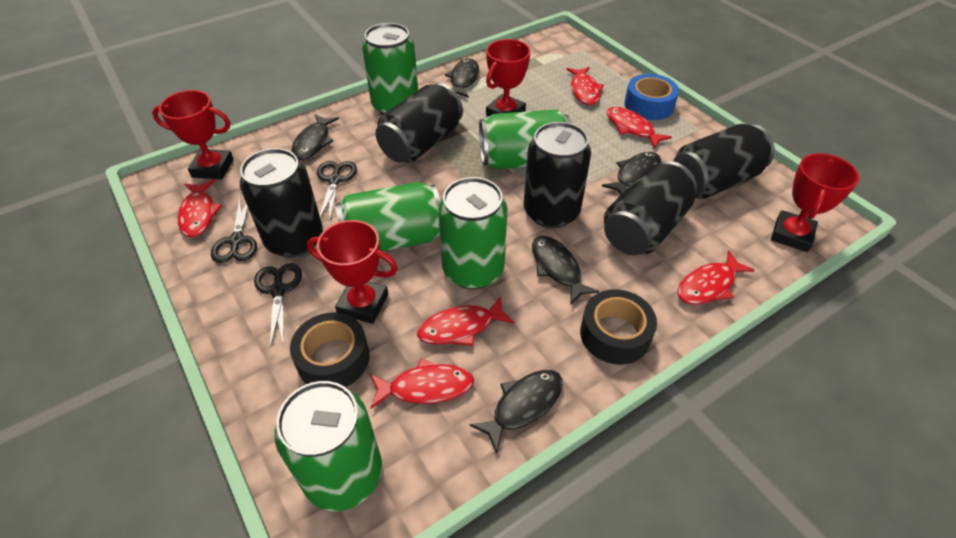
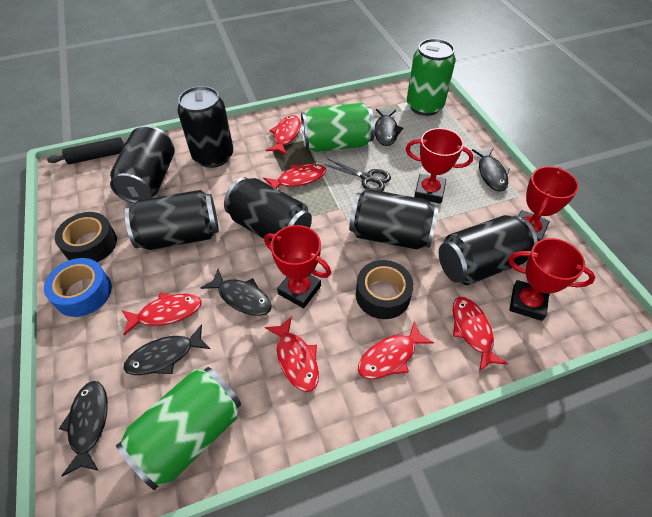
black can: [240,148,323,258] [375,83,463,163] [524,122,591,228] [604,161,697,255] [673,124,775,199] = 5 -> [110,126,175,203] [125,190,219,250] [177,86,233,168] [224,177,312,243] [349,189,439,249] [439,215,538,285] = 6
black rolling pin: none = 0 -> [47,137,126,164] = 1
black scissors: [211,198,257,263] [254,263,302,348] [317,161,357,220] = 3 -> [324,159,391,191] = 1
green can: [275,381,382,511] [335,182,440,252] [362,23,418,115] [438,177,508,289] [479,109,572,169] = 5 -> [116,367,241,490] [301,103,375,152] [407,39,456,116] = 3

